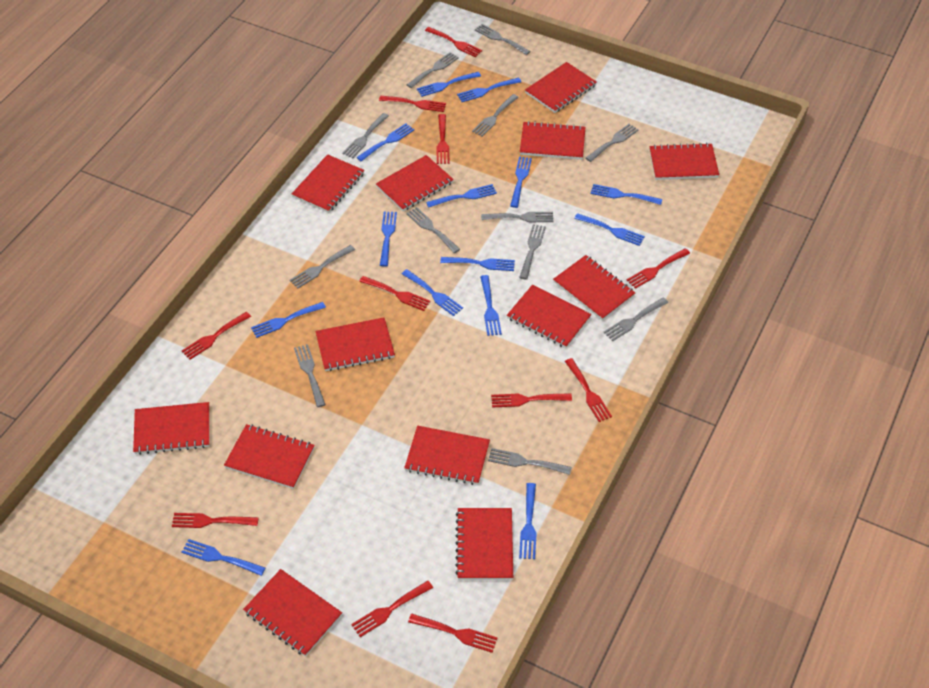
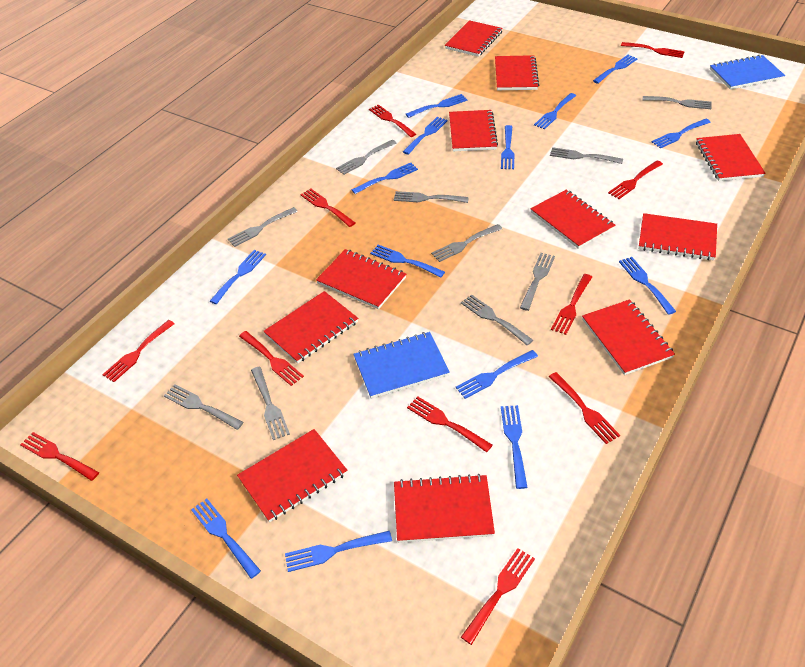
blue notebook: none = 0 -> [353,332,450,399] [710,55,785,90] = 2
grey fork: [290,245,355,289] [294,344,326,407] [343,113,389,158] [406,207,460,253] [407,52,459,88] [472,94,519,137] [475,24,530,55] [481,212,554,223] [488,448,572,475] [519,224,546,280] [586,124,639,162] [604,297,668,341] = 12 -> [164,385,244,430] [228,207,298,247] [251,367,290,440] [336,140,397,175] [394,191,469,203] [431,224,502,262] [461,294,533,345] [520,253,555,311] [550,147,623,164] [642,96,712,109] = 10
red notebook: [133,402,210,455] [224,424,315,489] [243,569,342,656] [292,154,364,213] [315,317,395,371] [376,155,454,211] [404,426,490,485] [455,508,513,580] [507,285,591,348] [520,121,586,160] [525,62,597,113] [553,255,635,320] [649,143,719,180] = 13 -> [237,429,348,522] [263,291,358,364] [316,249,406,309] [394,474,495,543] [445,20,503,57] [449,110,498,151] [495,55,539,90] [530,190,615,249] [582,299,675,375] [639,213,717,260] [696,134,766,181] = 11

